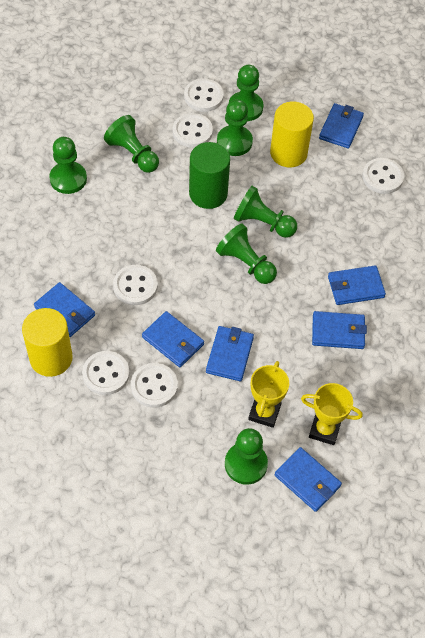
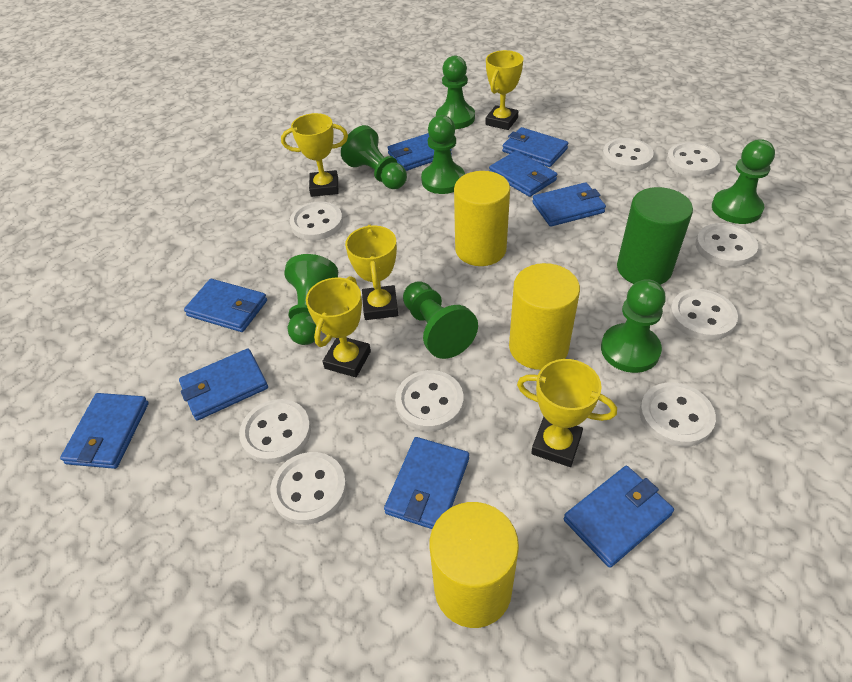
blue wallet: [34,282,95,337] [142,311,204,367] [206,326,254,381] [274,447,342,512] [312,311,367,349] [319,103,364,149] [328,265,386,305] = 7 -> [60,393,149,469] [179,348,268,421] [184,279,267,332] [384,437,469,529] [387,133,452,171] [489,151,557,197] [502,127,568,167] [532,182,606,227] [564,466,674,568] = 9
white button: [82,351,129,395] [113,265,158,305] [131,363,178,408] [173,113,213,148] [184,78,224,112] [362,158,404,194] = 6 -> [239,399,311,464] [270,452,347,525] [290,201,343,241] [395,370,464,431] [602,138,654,172] [639,382,716,447] [666,142,720,177] [670,289,738,341] [695,223,758,267] = 9
yellow cylinder: [22,308,73,377] [270,101,314,167] = 2 -> [430,502,519,628] [454,171,510,266] [509,263,580,370] = 3
yellow trophy: [248,361,289,428] [301,383,363,445] = 2 -> [281,113,348,197] [306,276,371,377] [345,225,398,320] [486,50,524,130] [517,359,617,467] = 5

